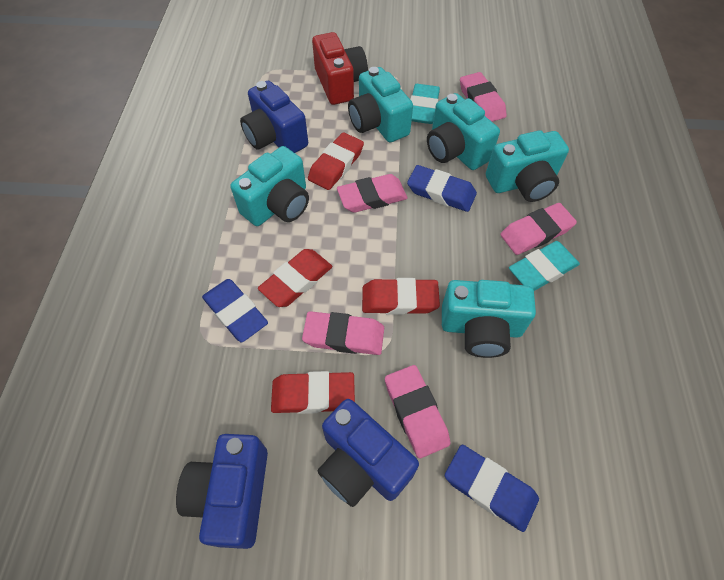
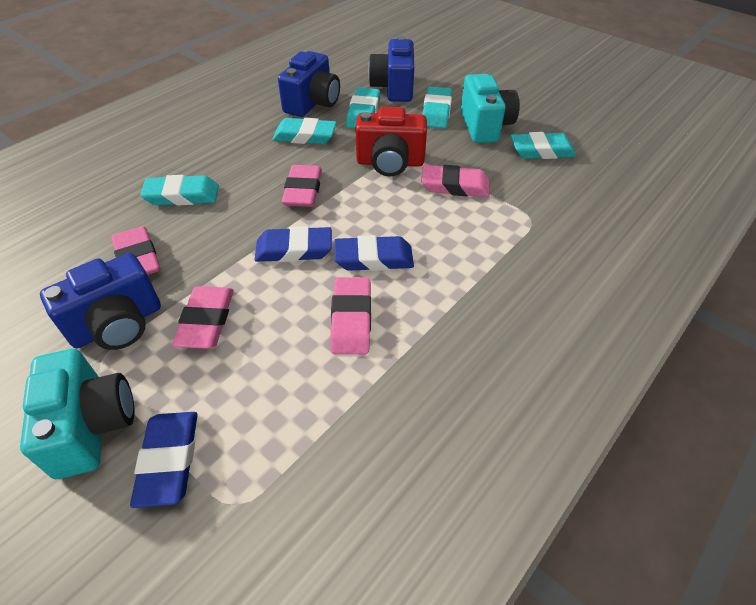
red eraser: [258,249,332,307] [271,371,355,414] [308,132,364,190] [362,278,440,315] = 4 -> none = 0
turquoise camera: [230,146,309,226] [348,67,413,142] [427,93,500,170] [442,280,536,358] [486,130,569,202] = 5 -> [20,349,135,479] [460,74,519,143] = 2
turquoise eraser: [410,84,440,124] [509,241,580,291] = 2 -> [140,175,219,206] [272,118,337,144] [346,88,380,129] [422,87,452,129] [511,132,576,159] = 5

